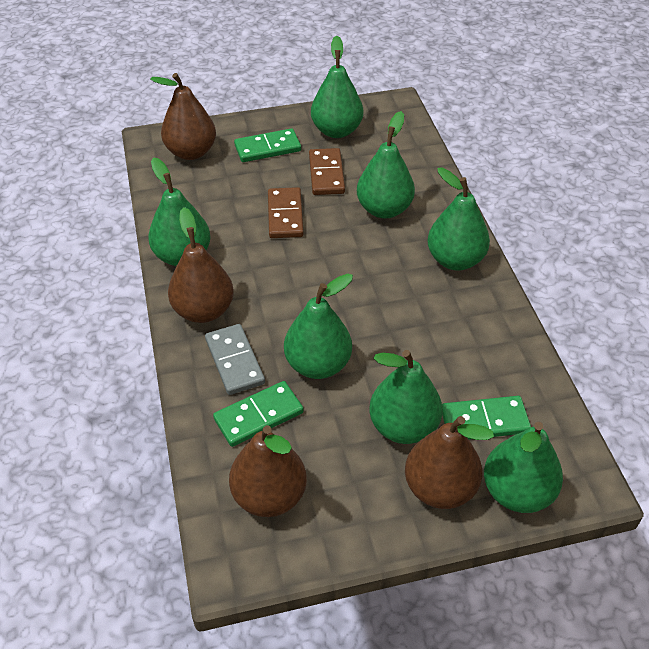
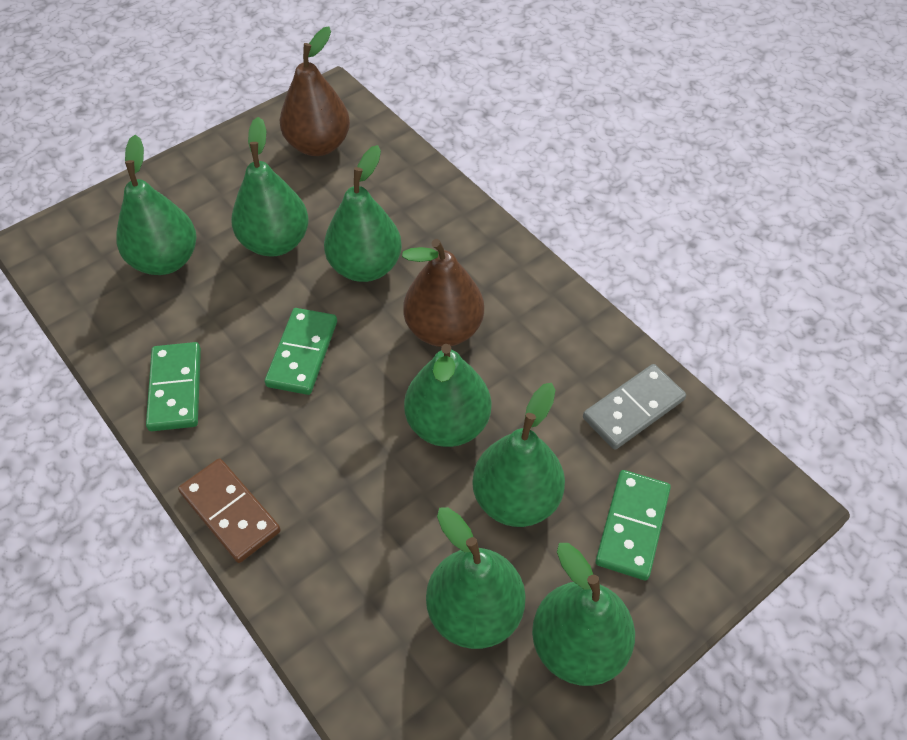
brown domino: [268,187,304,238] [309,148,345,195] = 2 -> [178,458,281,563] = 1
brown pear: [150,73,216,160] [168,208,234,323] [229,425,307,517] [405,416,494,509] = 4 -> [280,27,350,156] [402,239,484,347] = 2

